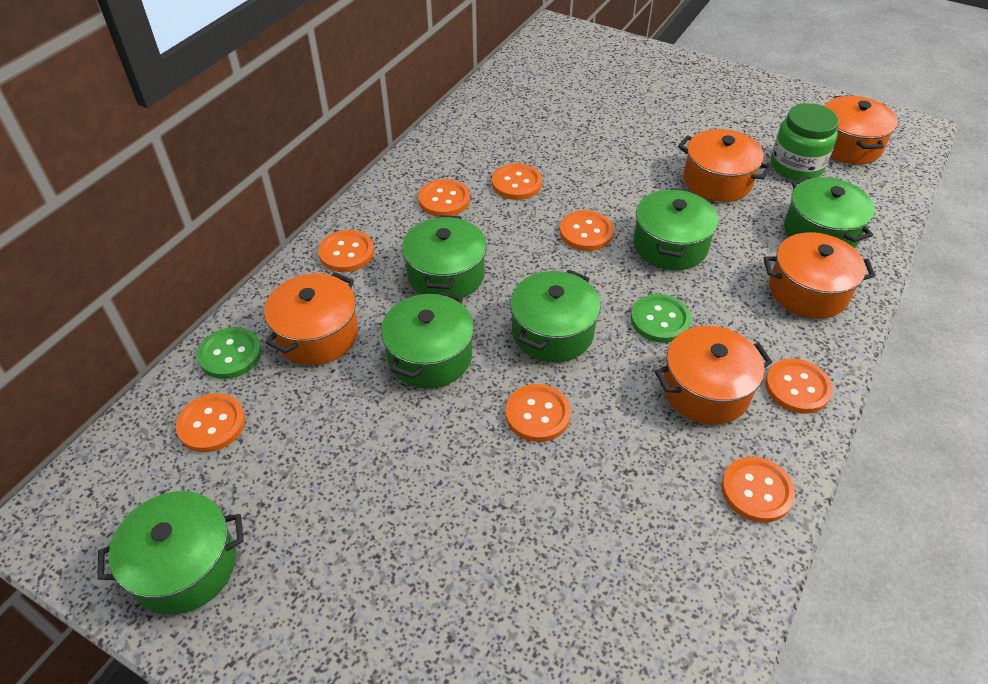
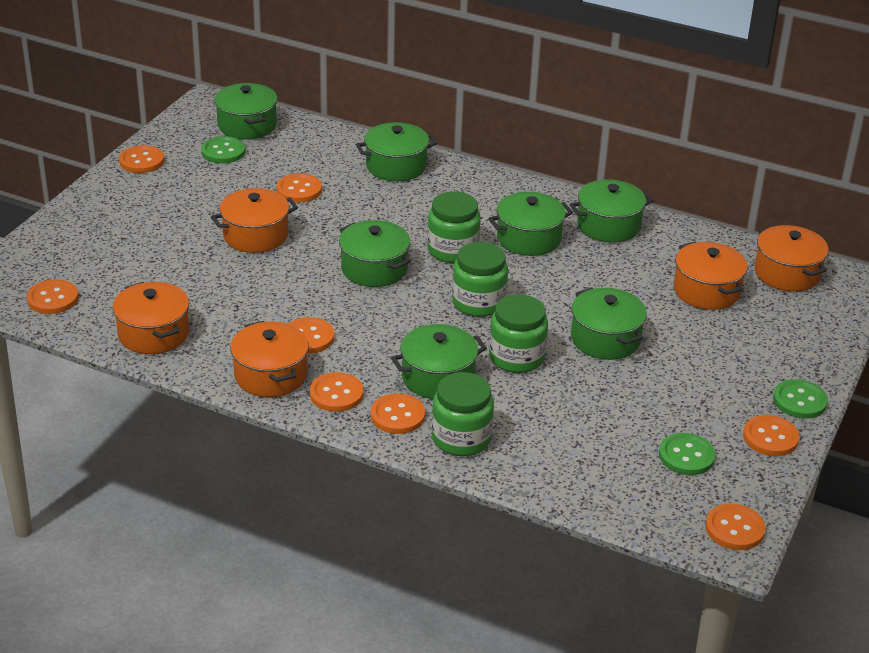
green button: [197,327,262,379] [631,294,691,343] = 2 -> [201,136,245,164] [659,433,716,475] [773,379,828,419] = 3
green jar: [770,104,839,181] = 1 -> [427,191,481,263] [432,372,494,456] [452,242,508,317] [489,294,548,373] = 4
green pot: [98,491,244,614] [381,291,474,389] [402,215,487,298] [510,270,601,362] [633,188,718,270] [784,176,875,248] = 6 -> [214,83,277,139] [339,220,411,287] [356,122,437,181] [391,324,487,399] [488,192,573,256] [569,179,653,242] [571,287,647,360] = 7

